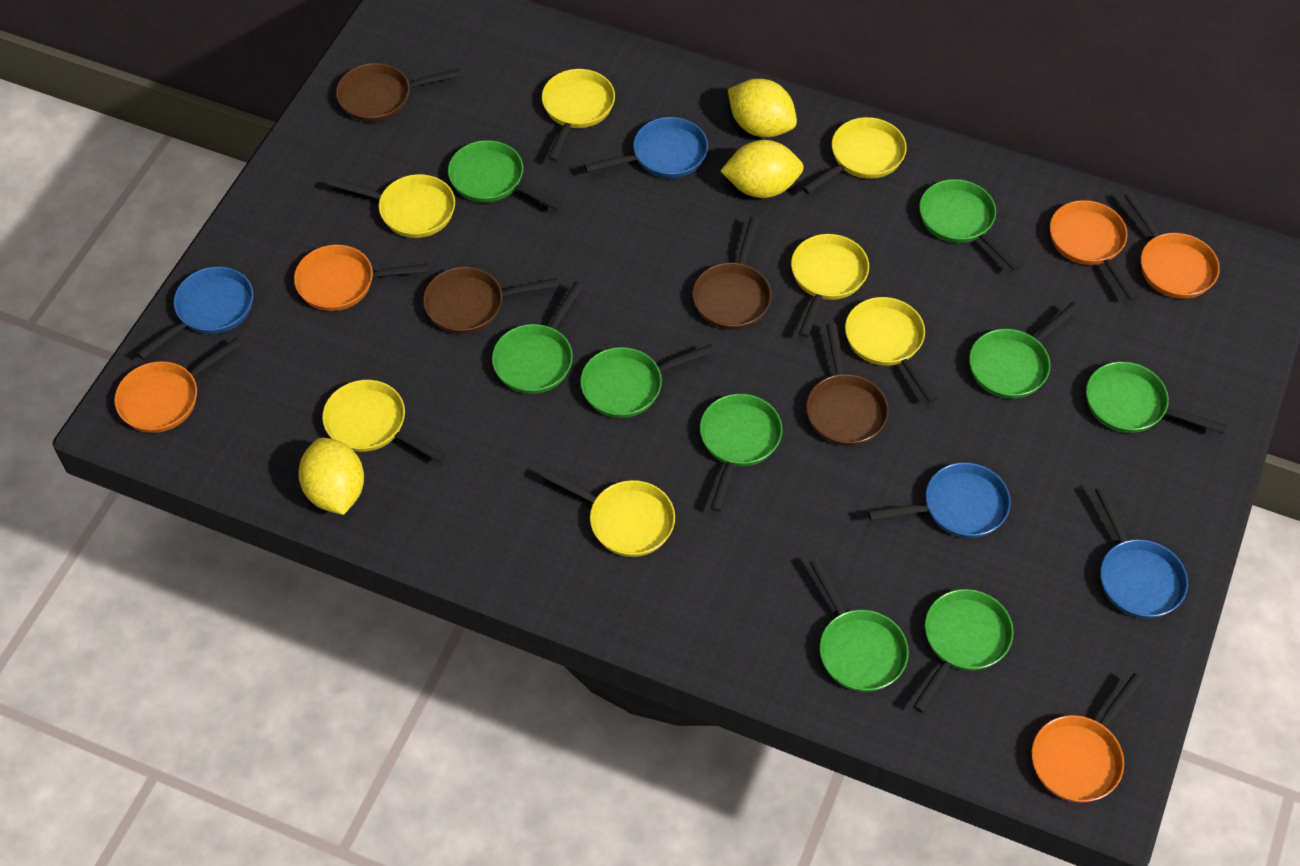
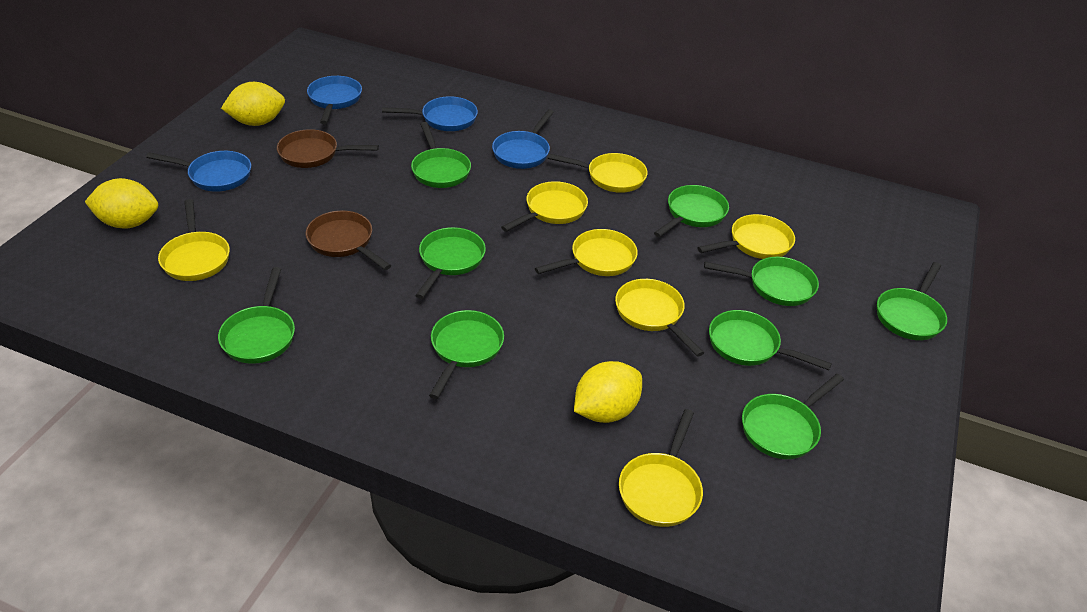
brown pan: [336,63,461,122] [423,267,558,334] [693,217,771,330] [806,323,889,446] = 4 -> [277,129,379,168] [306,211,391,270] = 2
orange pan: [114,337,242,433] [294,245,429,311] [1032,673,1143,803] [1050,200,1139,301] [1124,192,1220,299] = 5 -> none = 0

